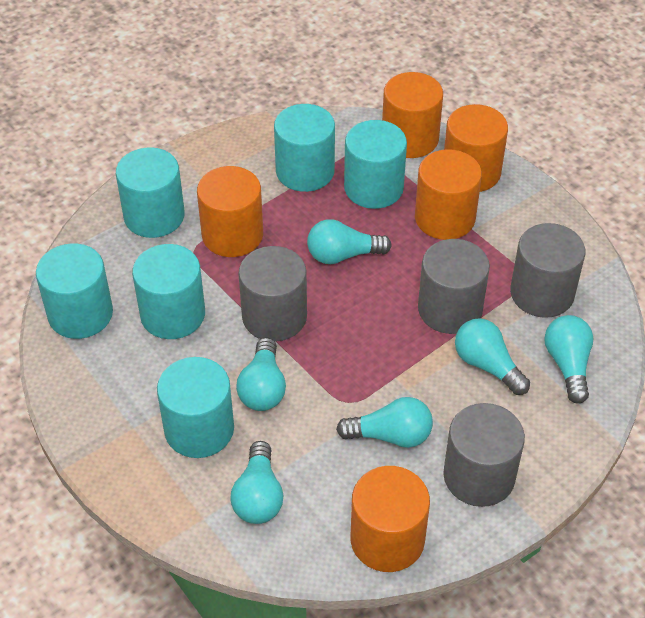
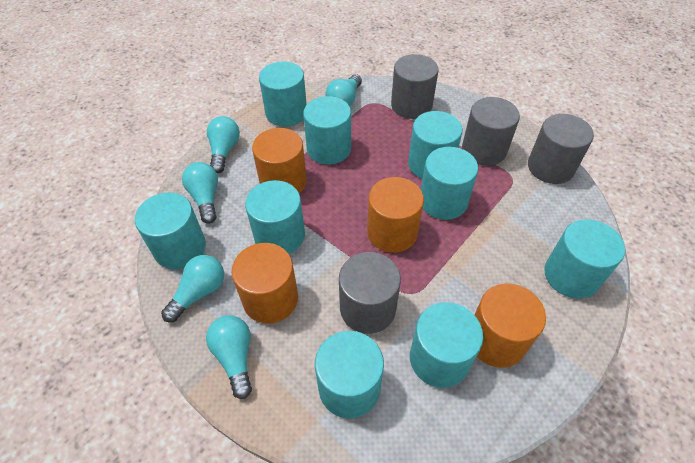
orange cylinder: [197,166,263,257] [350,466,430,572] [382,72,443,158] [415,149,482,240] [444,104,508,192] = 5 -> [232,243,298,324] [252,128,307,193] [367,177,424,253] [475,283,546,368] = 4
turquoise cylinder: [36,243,113,339] [116,147,185,238] [132,244,205,339] [157,357,234,458] [274,104,335,192] [344,120,407,209] = 6 -> [135,193,206,269] [245,180,305,254] [259,61,307,127] [303,96,351,165] [315,331,384,418] [408,111,463,179] [410,302,483,388] [421,147,478,220] [544,219,625,299] = 9
turquoise light bulb: [231,441,283,524] [236,337,286,411] [307,219,392,264] [336,397,433,448] [455,318,530,395] [544,315,593,404] = 6 -> [161,255,224,322] [182,162,218,224] [206,315,252,399] [207,116,240,173] [325,74,362,107] = 5

